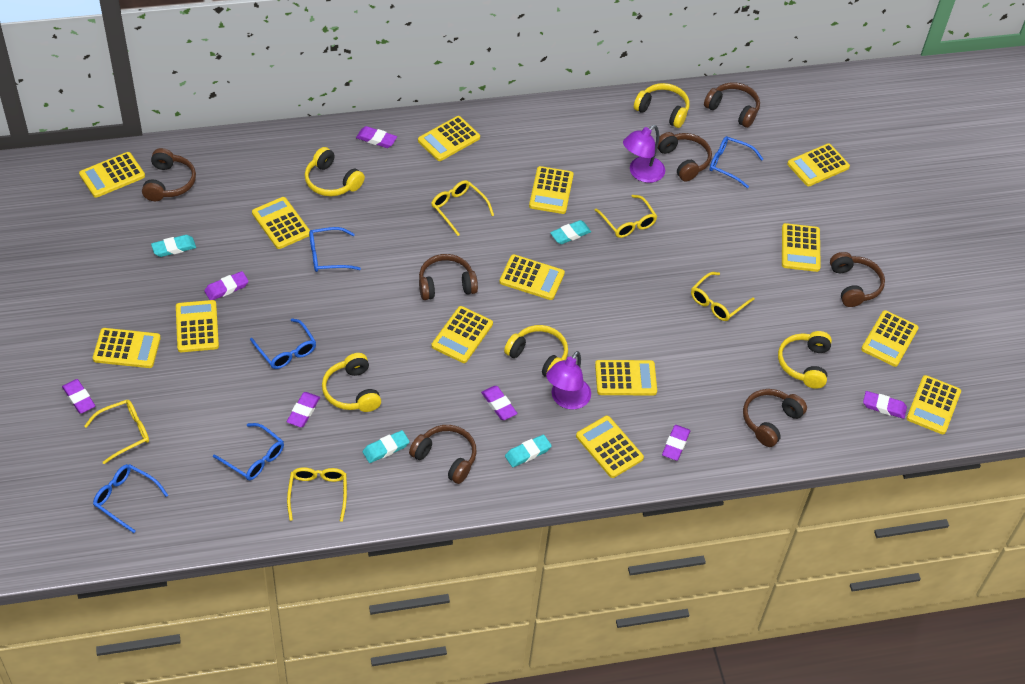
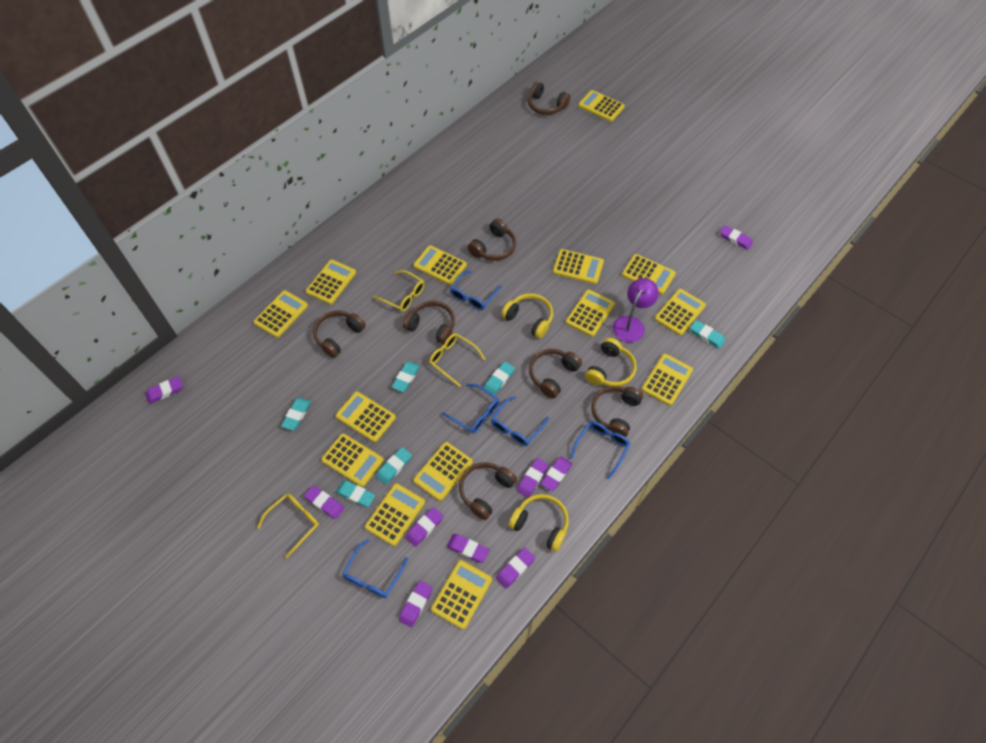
purple eraser: [62,379,95,414] [204,271,249,300] [287,392,320,427] [356,126,397,148] [481,386,517,420] [662,425,690,461] [863,391,907,419] = 7 -> [145,376,183,404] [304,485,344,519] [399,581,433,627] [405,507,443,547] [447,534,489,563] [496,548,535,589] [517,458,549,498] [541,457,572,491] [720,225,753,250] = 9
purple lamp: [546,351,591,410] [623,125,665,183] = 2 -> [613,278,659,343] = 1
turquoise eraser: [151,235,196,257] [363,430,410,463] [505,434,552,467] [550,220,591,244] = 4 -> [281,398,311,430] [336,480,376,507] [376,447,412,485] [392,361,420,392] [484,361,515,395] [690,320,725,349] = 6
yellow glasses: [84,400,149,464] [287,467,347,522] [431,180,494,236] [595,195,657,238] [691,272,754,321] = 5 -> [257,494,319,558] [373,270,425,312] [429,333,485,387] = 3
yellow headphones: [305,147,365,196] [322,353,381,412] [504,325,568,377] [634,83,690,128] [778,331,832,389] = 5 -> [501,293,553,339] [509,494,569,552] [585,338,637,387] = 3

